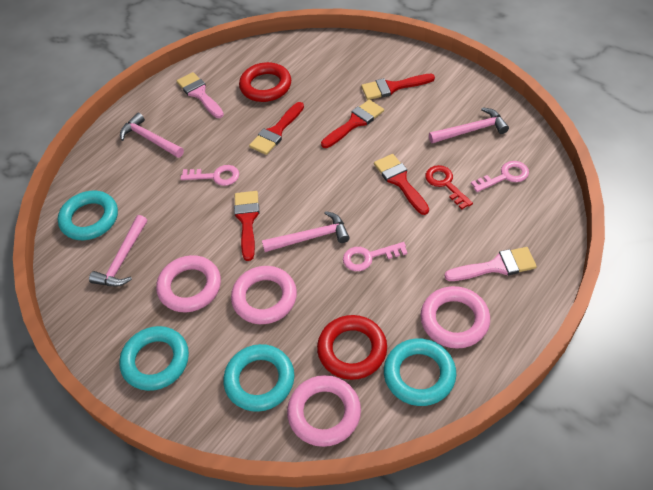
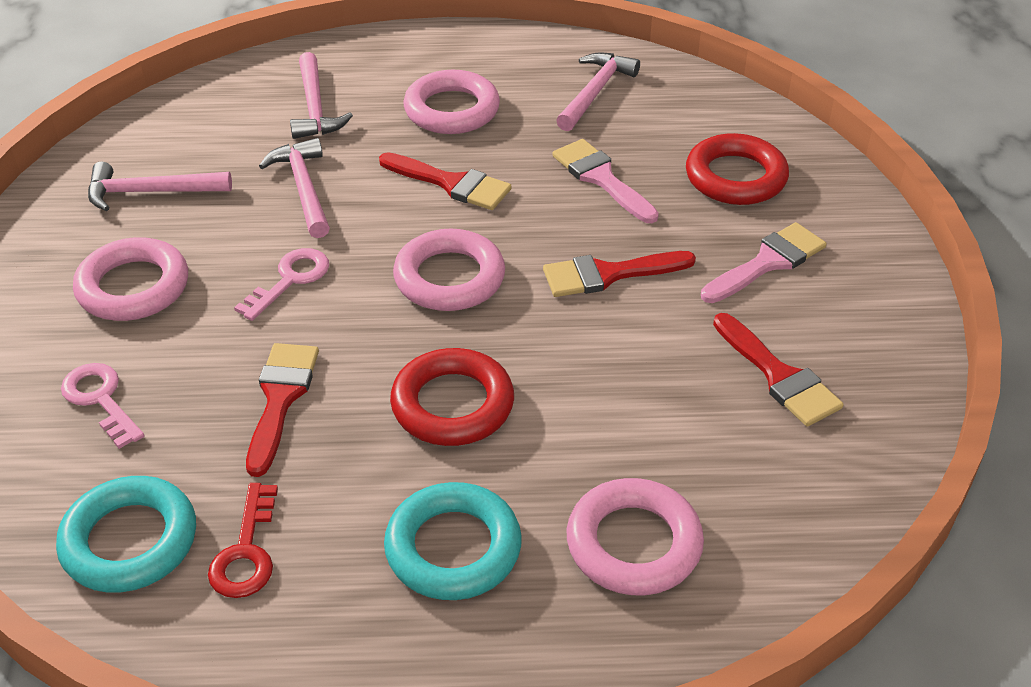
pink key: [180,165,239,186] [343,242,408,271] [471,161,529,192] = 3 -> [61,363,144,449] [234,248,329,321] = 2
red brush: [234,191,259,261] [249,102,304,155] [321,100,384,148] [361,74,435,100] [374,154,429,215] = 5 -> [246,343,319,477] [379,152,512,210] [543,251,696,297] [713,313,844,427] = 4
turquoise ring: [58,191,118,240] [119,326,189,391] [223,344,294,412] [384,338,456,406] = 4 -> [56,476,196,593] [384,482,522,600] = 2

